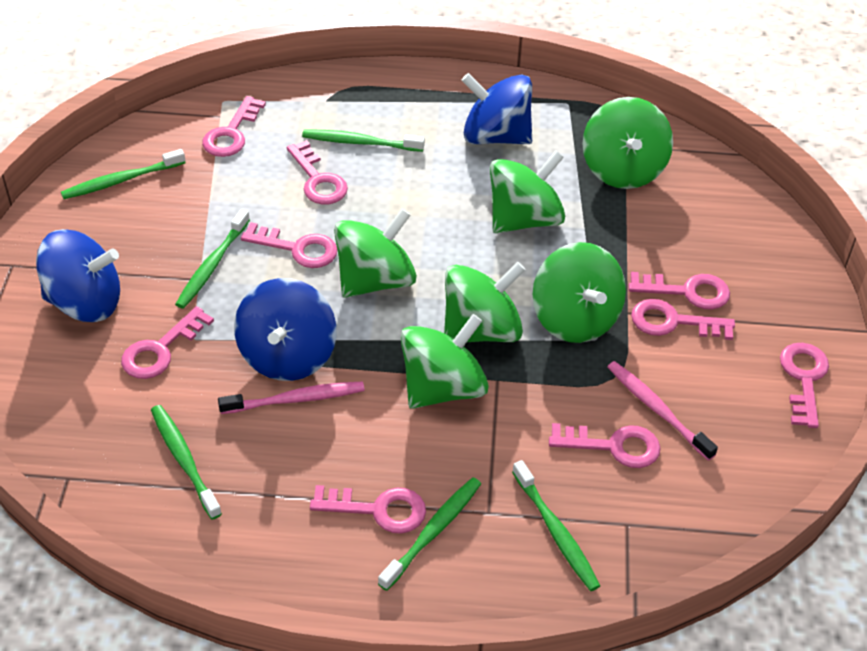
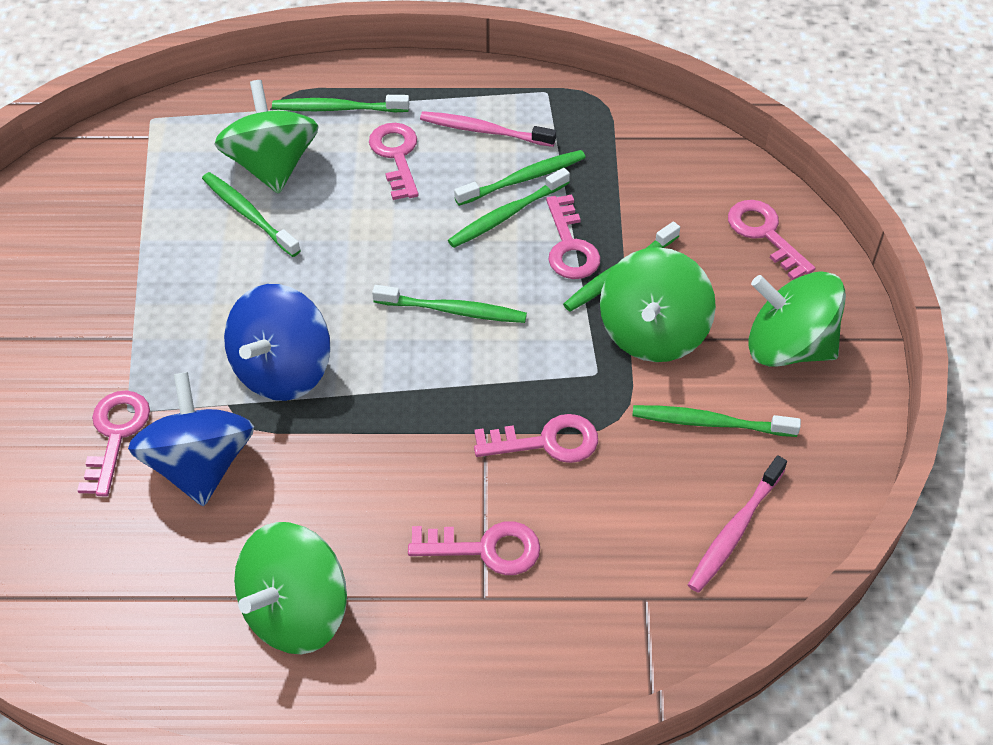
blue spinning top: [36,229,120,322] [234,278,337,381] [462,73,532,144] = 3 -> [128,372,254,506] [224,284,330,401] = 2
green spinning top: [334,209,417,298] [400,314,488,409] [444,262,526,342] [490,150,565,233] [533,242,626,343] [582,97,673,189] = 6 -> [215,80,319,194] [234,522,347,654] [600,247,716,362] [748,271,846,367] = 4
green toothbrush: [61,149,186,199] [151,405,222,520] [175,209,250,309] [302,130,425,152] [378,477,481,591] [512,460,600,591] = 6 -> [202,172,301,257] [272,95,409,112] [372,285,527,323] [448,168,570,248] [454,150,586,206] [563,222,680,312] [632,405,801,437] = 7
pink key: [121,306,214,379] [202,96,266,157] [241,222,337,268] [287,140,348,205] [310,485,426,534] [549,423,661,468] [629,272,730,310] [631,299,735,340] [780,343,829,428] = 9 -> [77,390,150,496] [369,123,419,200] [408,521,540,575] [474,414,598,463] [546,195,601,279] [728,200,815,280] = 6

